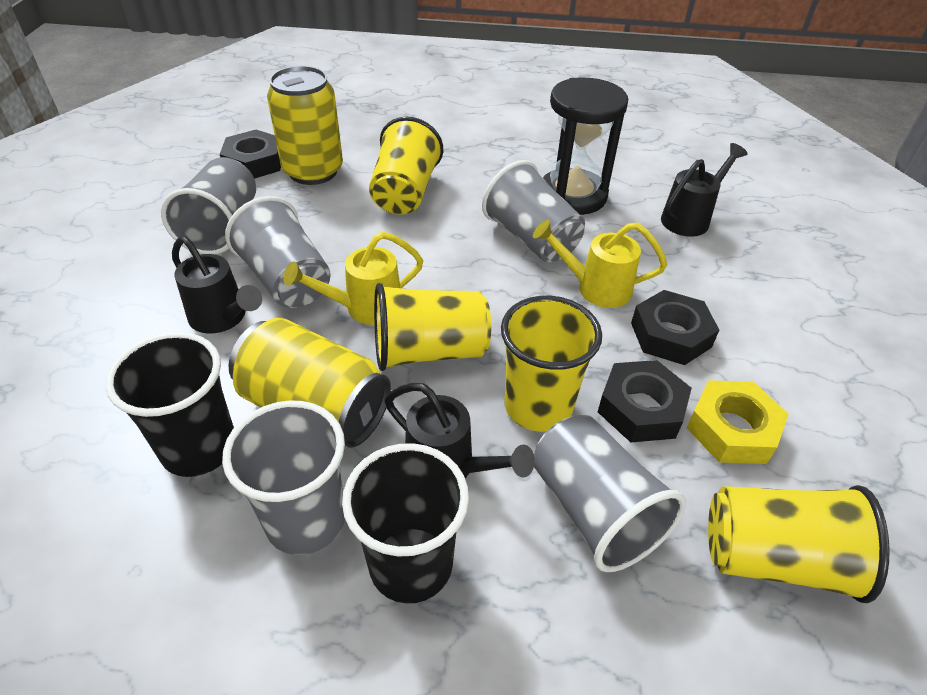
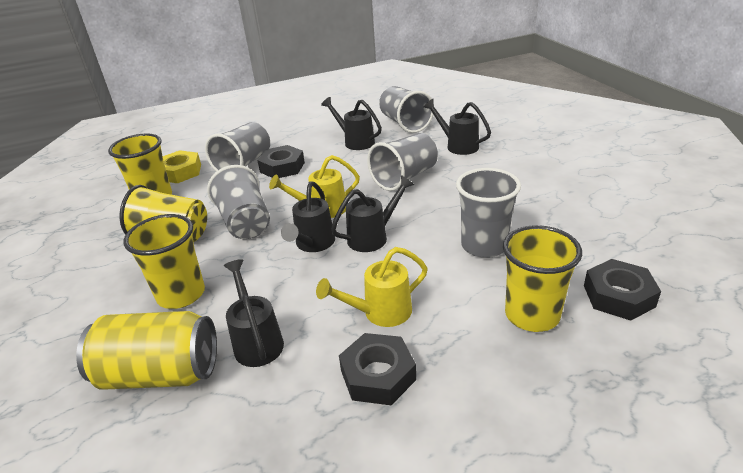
black cup: [105,332,234,477] [342,443,469,604] = 2 -> none = 0
black hourglass: [543,78,628,215] = 1 -> none = 0
black watering can: [172,236,262,334] [385,383,535,479] [661,143,748,237] = 3 -> [224,259,284,367] [281,181,335,252] [321,97,382,150] [331,175,414,252] [424,99,491,155] = 5
yellow can: [229,318,391,448] [267,66,343,185] = 2 -> [76,311,217,390] = 1

